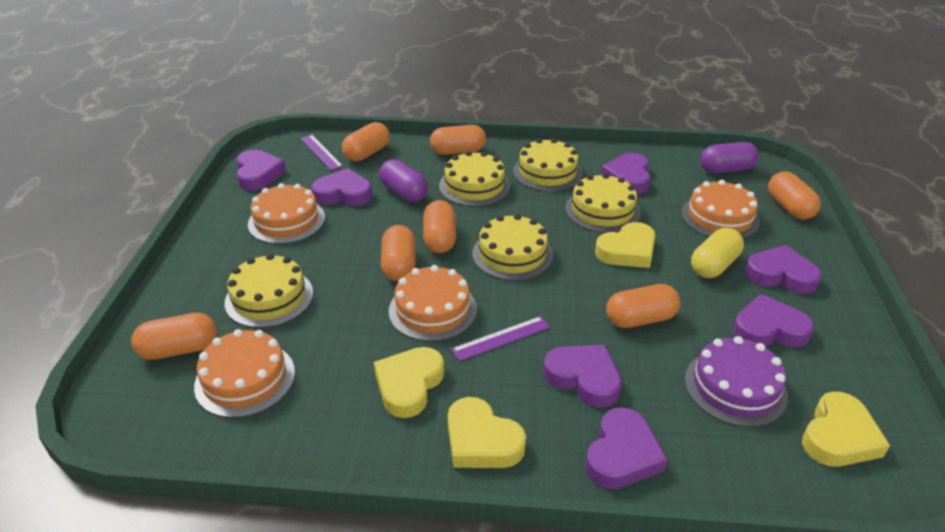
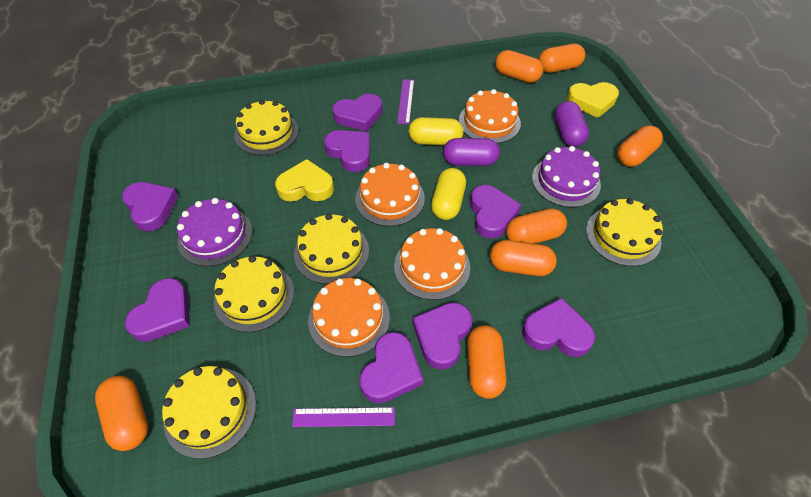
purple cake: [685,336,788,427] = 1 -> [177,198,252,267] [532,146,601,207] = 2
purple heart: [236,150,286,191] [311,168,372,206] [544,344,622,408] [585,407,668,489] [601,153,651,194] [733,294,814,347] [745,245,822,294] = 7 -> [122,182,178,231] [125,278,190,342] [324,130,370,172] [332,94,383,132] [359,332,423,403] [413,302,472,369] [470,185,521,238] [522,298,595,357] = 8
yellow capsule: [691,228,744,278] = 1 -> [408,117,463,145] [431,168,466,220] = 2
yellow heart: [374,347,444,418] [448,397,526,468] [595,222,655,268] [802,391,890,467] = 4 -> [275,159,334,201] [567,82,619,118] = 2

